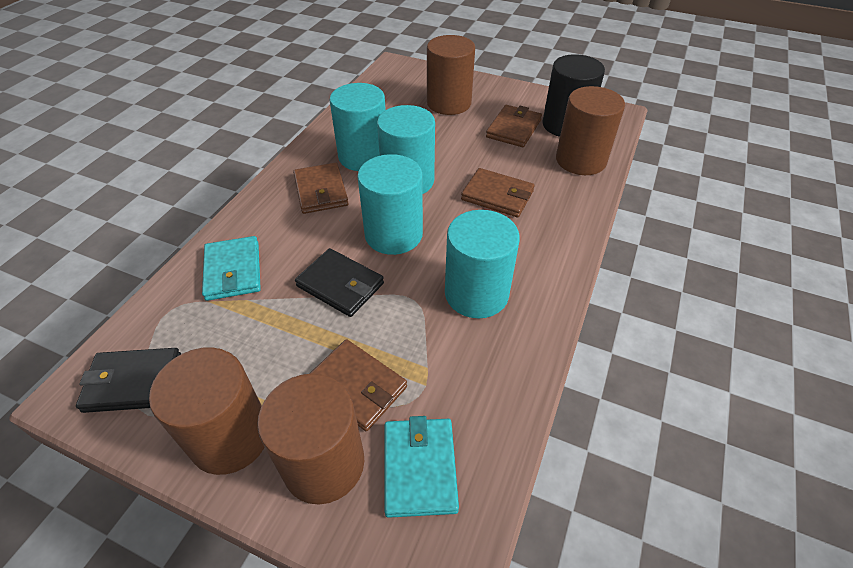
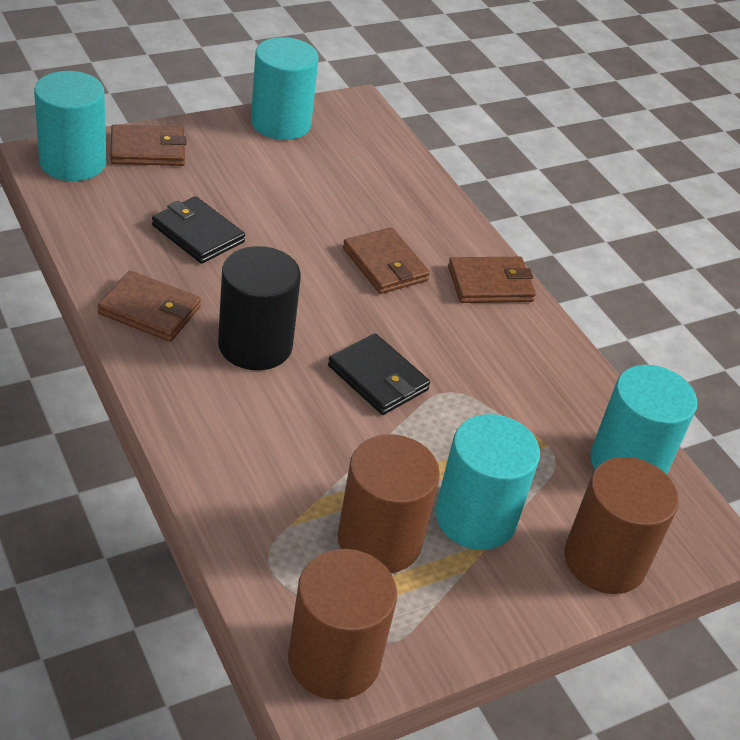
brown cylinder: [149,347,265,475] [257,374,364,504] [427,35,475,115] [556,86,625,175] = 4 -> [288,549,397,700] [338,434,440,573] [565,457,679,594] = 3
turquoise wallet: [202,236,261,301] [384,416,459,518] = 2 -> none = 0

